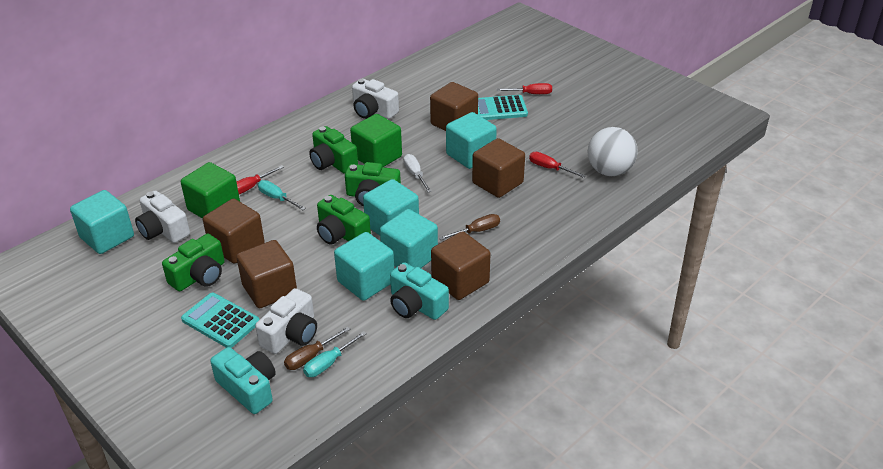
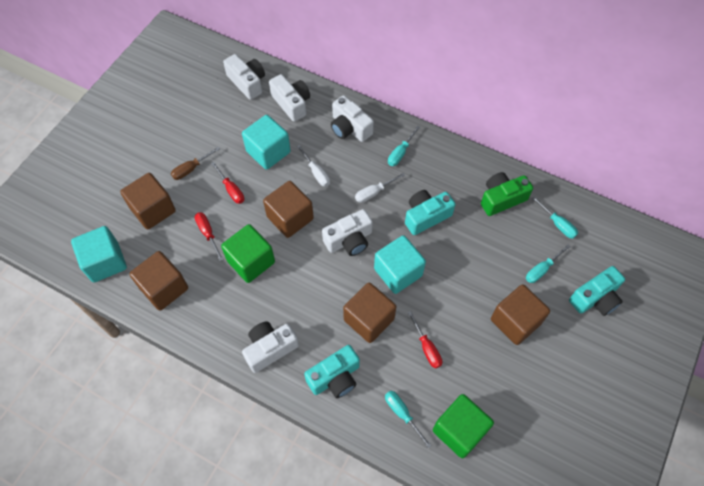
brown screwdriver: [284,327,350,370] [439,214,500,240] = 2 -> [171,147,220,180] = 1
green camera: [162,234,225,291] [309,126,358,174] [317,195,371,244] [345,162,401,206] = 4 -> [481,172,533,216] = 1
turquoise calculator: [181,293,260,348] [478,95,528,120] = 2 -> none = 0
turquoise camera: [210,347,276,414] [390,262,449,320] = 2 -> [304,345,360,398] [405,190,456,235] [569,266,625,316] = 3
turquoise cube: [70,190,134,254] [334,232,394,301] [363,179,419,236] [380,209,438,268] [446,112,497,169] = 5 -> [71,226,127,282] [242,115,291,170] [374,235,426,294] = 3
turquoise screwdriver: [258,180,306,210] [303,331,367,377] = 2 -> [385,391,432,448] [388,126,420,166] [526,244,571,283] [532,196,578,239] = 4
white ball: [588,127,638,176] = 1 -> none = 0
white camera: [135,191,190,243] [255,288,317,354] [352,79,399,119] = 3 -> [223,54,265,100] [242,321,299,373] [269,74,310,122] [322,209,373,256] [331,95,374,142] = 5
white screwdriver: [403,154,432,192] = 1 -> [297,145,330,187] [355,173,405,203] = 2

